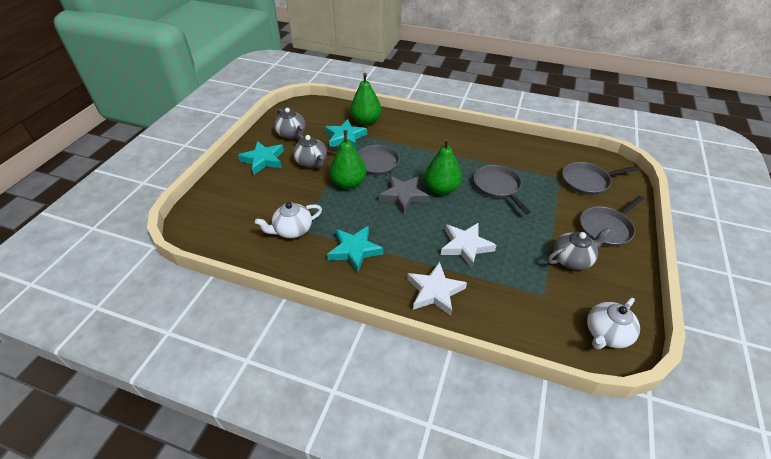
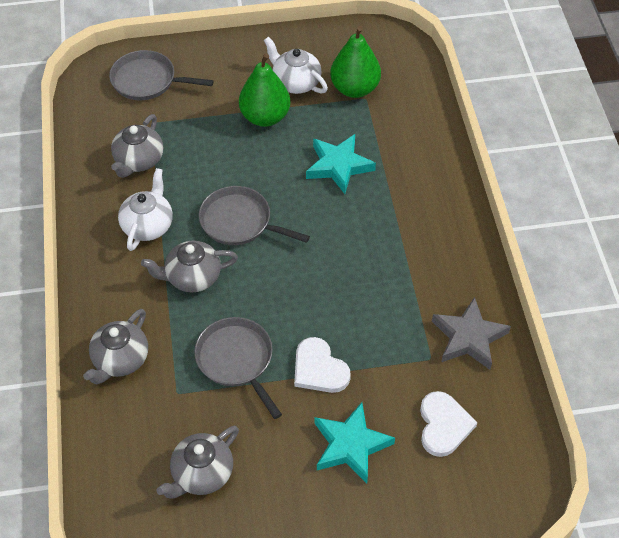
green pear: [330,130,367,189] [350,73,381,125] [424,138,462,195] = 3 -> [239,53,290,127] [330,26,381,98] = 2
grey pan: [328,145,400,176] [474,165,531,214] [562,162,638,195] [580,196,644,247] = 4 -> [109,50,214,100] [194,317,282,419] [199,186,310,245] = 3
grey teapot: [274,108,306,139] [293,134,327,168] [547,228,611,270] = 3 -> [83,309,148,384] [111,114,163,178] [141,241,238,292] [156,426,239,499] = 4
turquoise star: [238,141,284,175] [325,119,367,149] [327,226,383,273] = 3 -> [306,134,376,194] [315,402,395,483] = 2
white heart: none = 0 -> [294,337,351,393] [420,391,478,457] = 2
white star: [407,262,467,316] [441,222,497,268] = 2 -> none = 0

